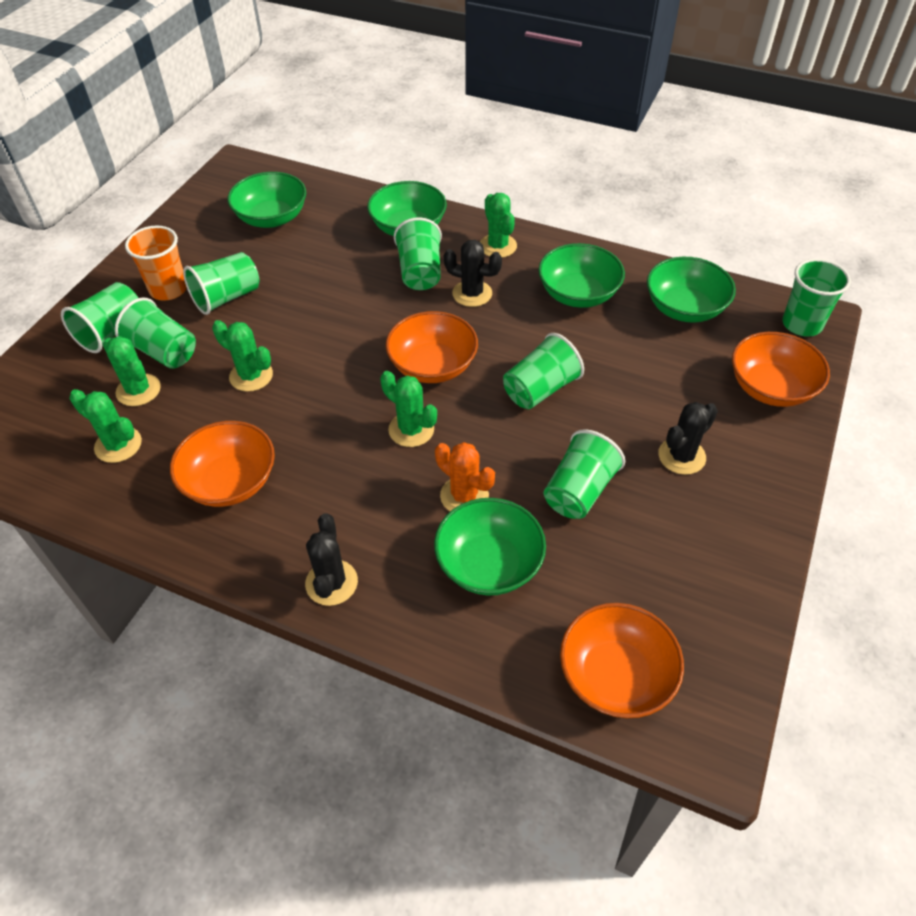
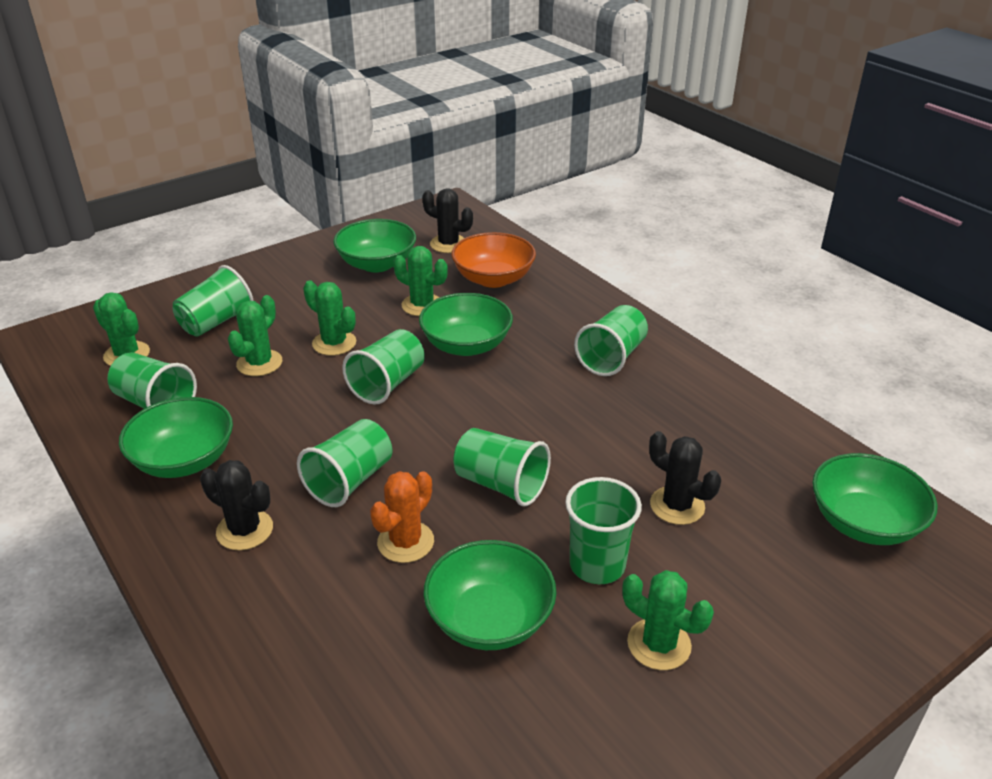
orange bowl: [170,421,275,507] [386,311,478,383] [560,603,684,719] [732,332,830,407] = 4 -> [451,232,536,288] = 1
orange cup: [125,225,187,301] = 1 -> none = 0

